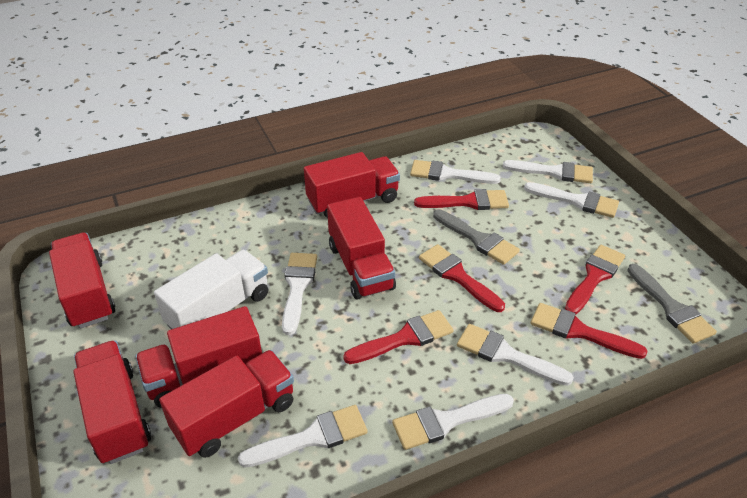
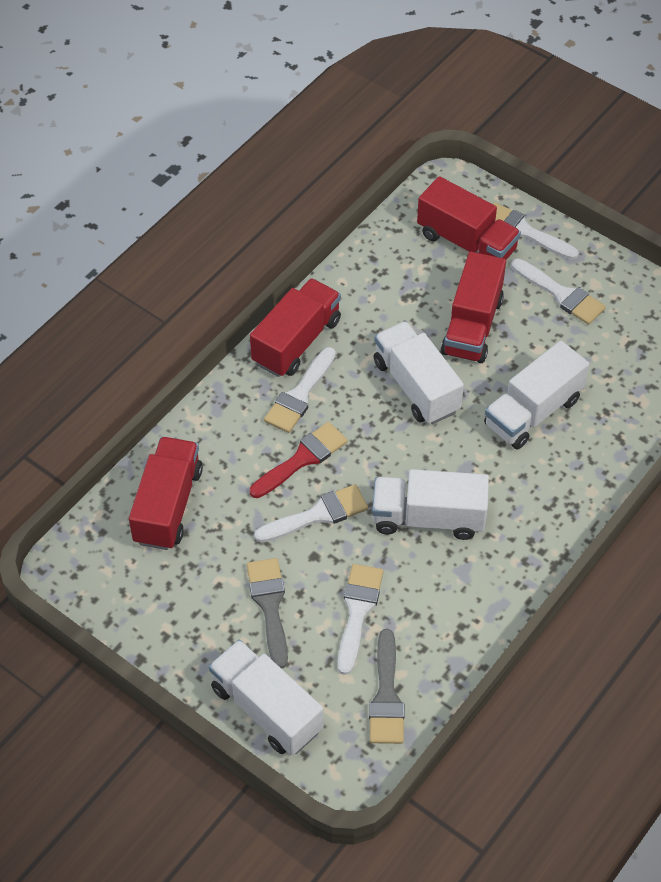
red brush: [343,310,453,364] [414,189,509,210] [419,244,505,312] [531,303,648,359] [565,245,625,315] = 5 -> [250,422,348,498] = 1
red truck: [49,232,115,329] [74,340,151,464] [135,306,262,408] [159,350,294,458] [304,152,400,218] [327,197,396,300] = 6 -> [129,437,203,550] [250,278,341,377] [417,176,521,260] [441,252,506,363] = 4
white brush: [238,405,368,468] [282,253,317,335] [392,394,514,450] [410,160,501,184] [457,324,574,386] [503,160,593,183] [524,182,619,218] = 7 -> [254,484,368,543] [264,347,336,433] [337,564,383,675] [493,202,579,260] [511,258,606,325] = 5
white truck: [154,250,268,329] = 1 -> [209,640,323,756] [372,469,489,540] [374,321,464,425] [484,341,589,450] = 4

